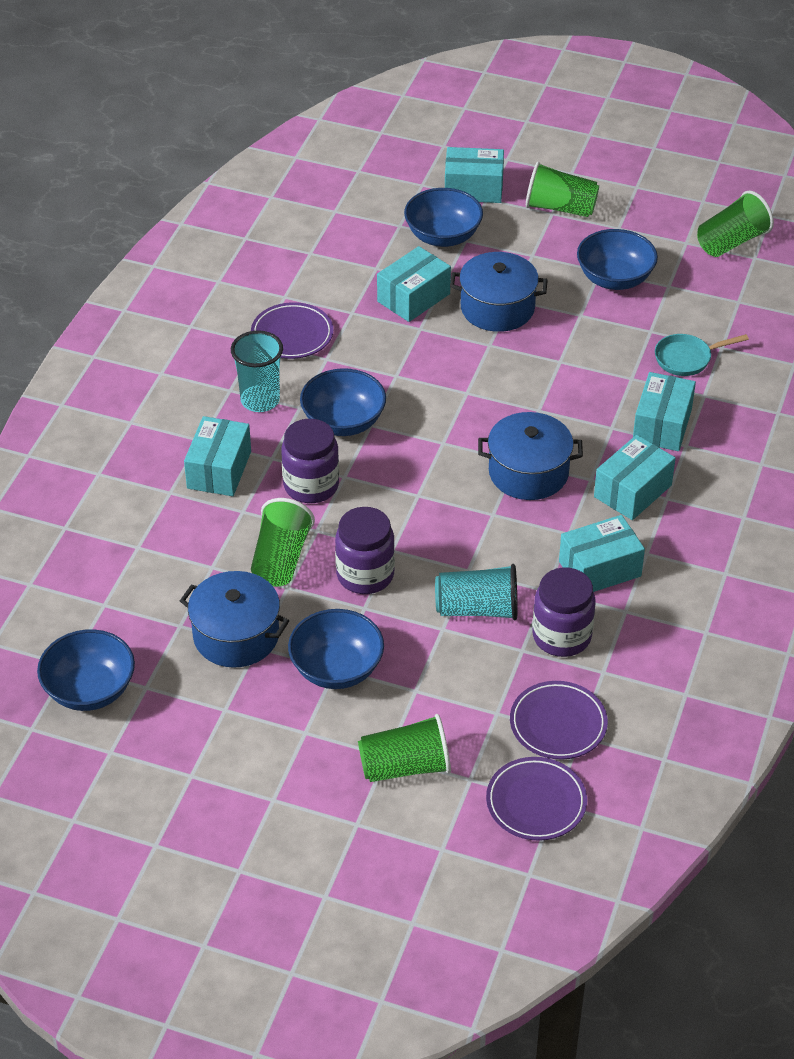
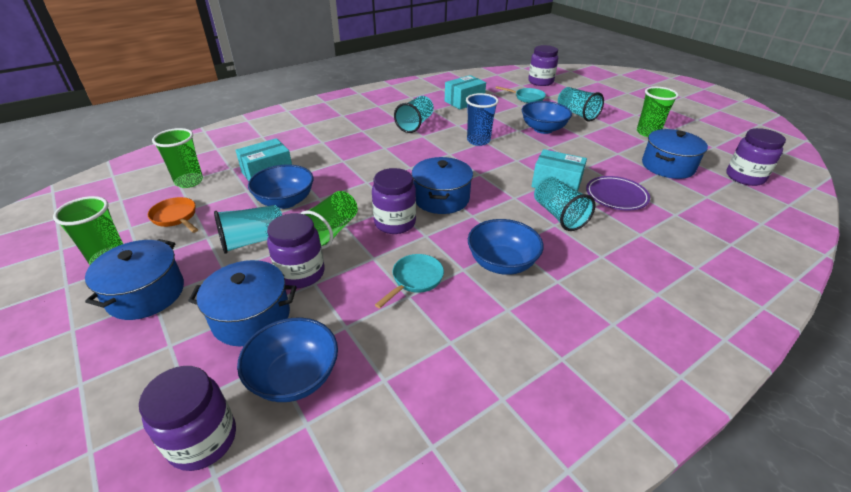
blue bowl: [37,629,135,711] [288,609,384,689] [300,368,386,436] [404,188,483,247] [577,229,658,290] = 5 -> [237,318,338,402] [248,165,313,209] [468,219,544,275] [522,101,572,134] = 4
blue cup: none = 0 -> [466,93,499,146] = 1
blue pot: [180,571,289,668] [450,252,548,332] [478,412,583,500] = 3 -> [85,239,184,320] [188,260,297,346] [412,157,473,214] [642,129,708,179] = 4
orange pan: none = 0 -> [148,197,198,233] = 1
purple jar: [281,419,339,503] [335,507,395,594] [532,567,596,657] = 3 -> [139,366,236,471] [267,213,325,288] [372,168,416,234] [528,45,558,86] [726,128,786,186] = 5
purple plate: [251,302,333,359] [486,757,587,841] [510,681,608,760] = 3 -> [586,176,650,210] = 1
turquoise box: [184,416,251,496] [377,246,451,322] [445,147,504,203] [559,515,645,592] [594,435,676,520] [633,372,696,451] = 6 -> [235,138,292,181] [445,75,486,109] [531,149,587,191] = 3
turquoise cup: [231,330,283,412] [435,564,518,620] = 2 -> [214,205,282,254] [394,96,434,133] [534,177,595,231] [558,87,604,122] = 4
turquoise pan: [655,334,749,376] = 1 -> [375,254,444,308] [496,86,546,103] = 2

